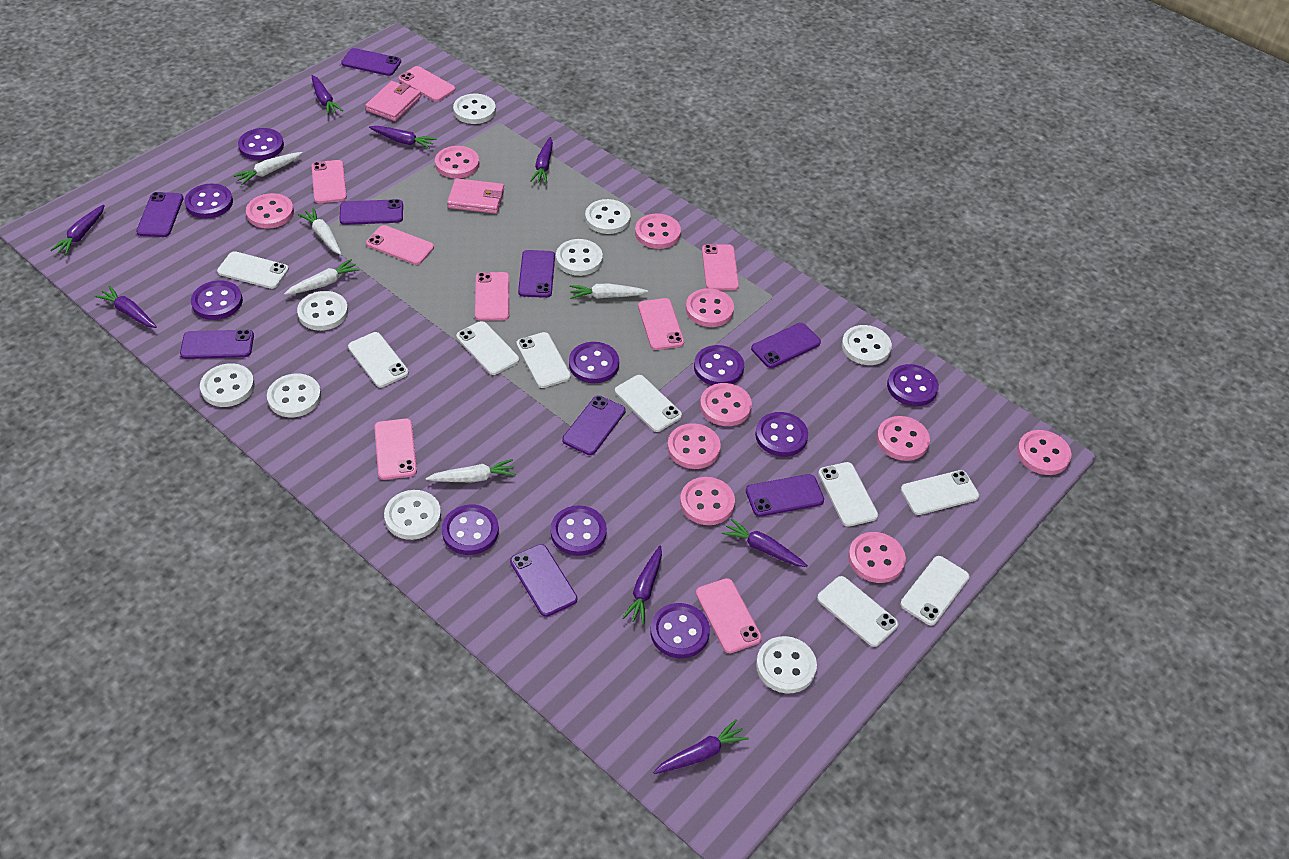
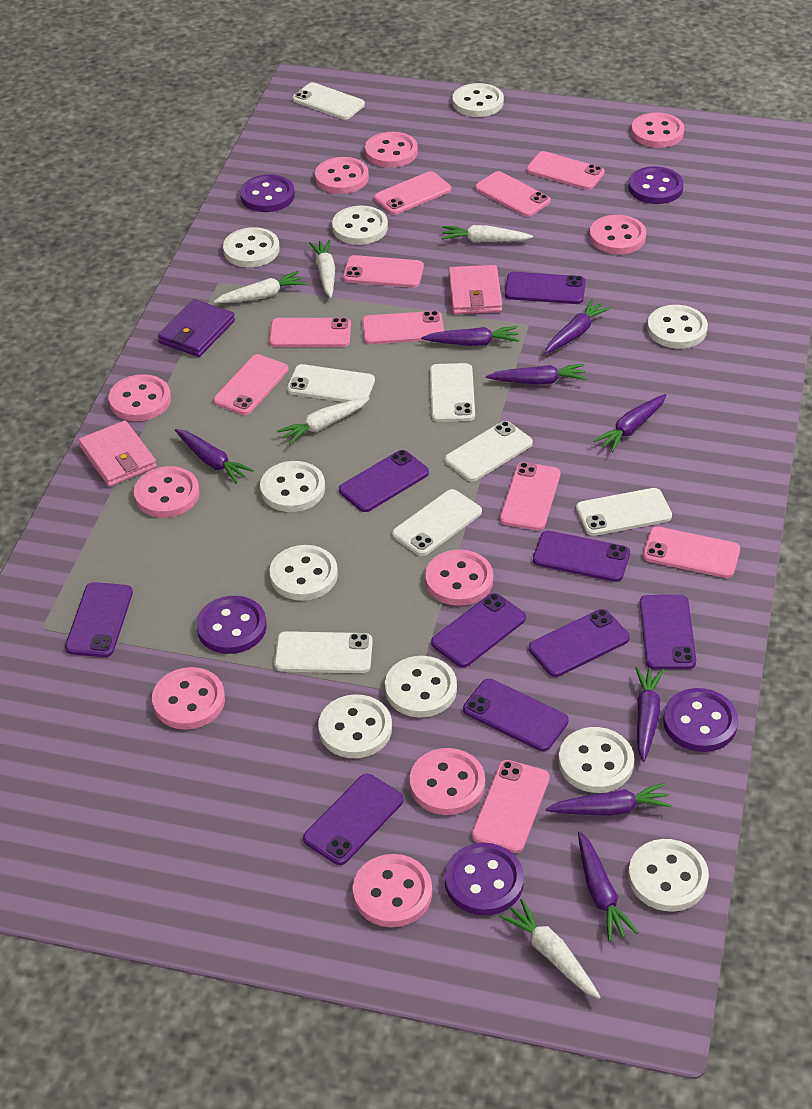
pink phone: [312,160,347,203] [366,225,434,265] [374,419,417,480] [398,66,455,102] [475,272,509,321] [638,298,684,350] [696,578,762,653] [702,244,739,290] = 8 -> [213,354,289,415] [269,318,351,347] [343,255,424,288] [362,311,444,344] [374,171,451,215] [472,760,550,853] [475,171,551,217] [500,462,561,530] [526,151,605,190] [643,527,740,578] = 10
purple button: [184,183,233,218] [191,280,243,320] [238,128,284,160] [442,505,499,555] [551,505,607,556] [569,342,619,383] [650,603,710,659] [694,345,744,385] [755,412,808,457] [887,364,939,406] = 10 -> [196,596,267,654] [240,175,295,212] [445,843,524,916] [628,166,684,204] [663,688,738,752] = 5
purple wallet: none = 0 -> [158,299,235,357] = 1
white button: [200,363,255,407] [267,374,321,417] [297,291,348,331] [384,490,441,540] [453,94,496,124] [556,239,603,276] [585,199,631,234] [756,636,817,694] [842,325,892,365] = 9 -> [223,227,280,267] [260,461,325,512] [269,545,338,601] [318,694,392,758] [332,206,388,245] [385,656,457,718] [453,83,504,117] [559,727,634,793] [628,839,709,912] [647,305,708,349] = 10
white phone: [217,251,289,289] [348,332,409,387] [456,321,519,375] [516,332,571,388] [615,375,682,432] [817,576,898,647] [818,462,878,527] [900,556,969,625] [901,470,979,515] = 9 -> [274,631,373,673] [287,364,375,402] [292,82,365,120] [392,489,482,556] [430,363,475,422] [445,421,533,482] [576,488,672,536] = 7

